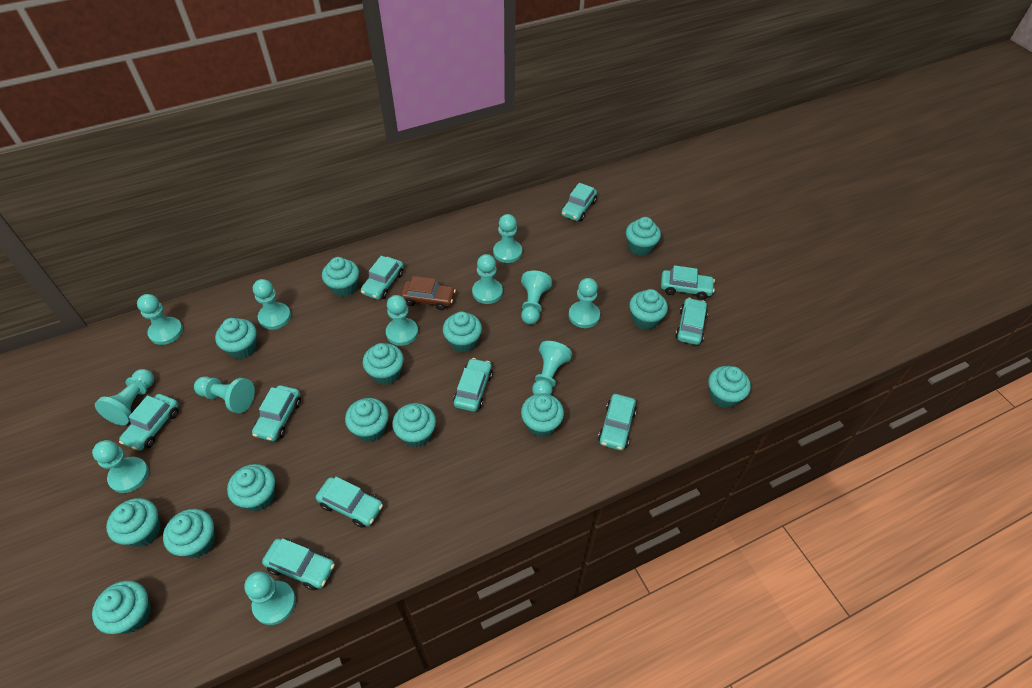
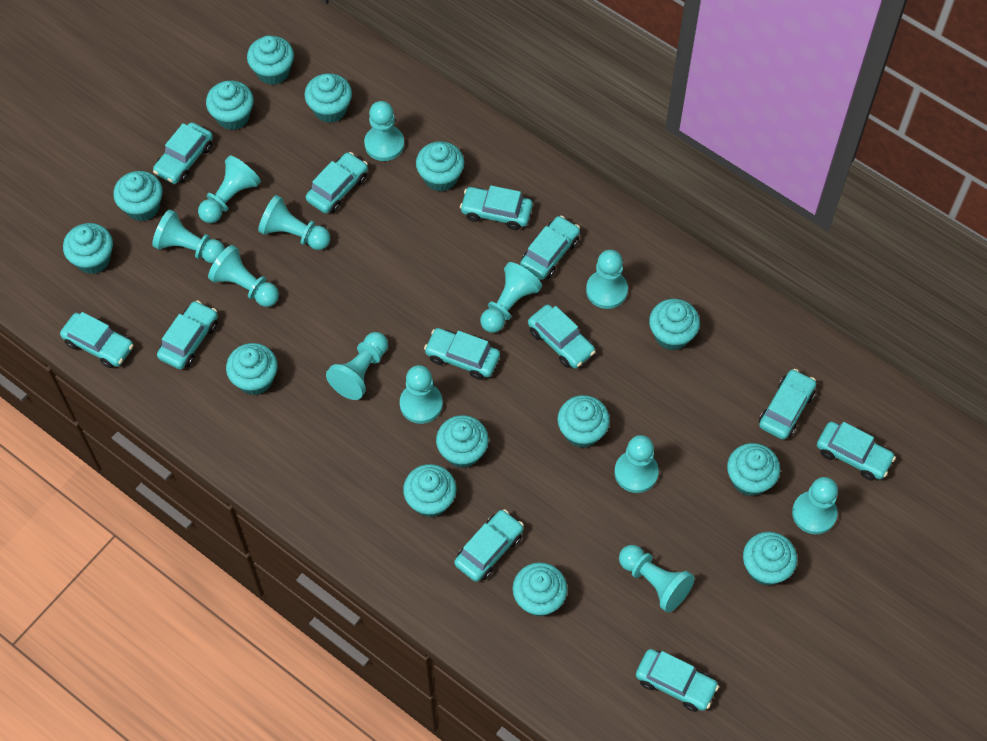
brown car: [400,276,456,310] = 1 -> none = 0
turquoise car: [119,394,179,451] [252,385,301,441] [262,538,335,590] [316,477,383,528] [361,256,404,300] [453,358,493,412] [561,183,597,221] [598,394,637,450] [661,265,715,300] [675,298,708,345] = 10 -> [60,312,133,368] [153,122,213,184] [157,300,218,369] [306,152,368,213] [424,328,500,380] [454,509,524,582] [460,185,533,230] [520,216,580,280] [528,304,595,368] [636,649,719,712] [759,369,816,440] [817,421,896,481] = 12

